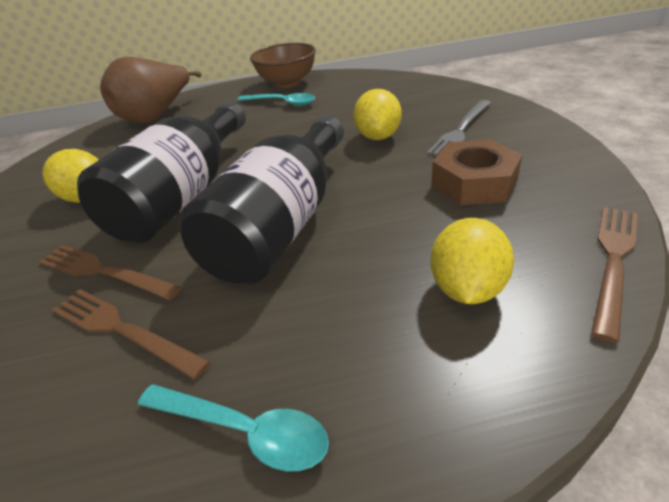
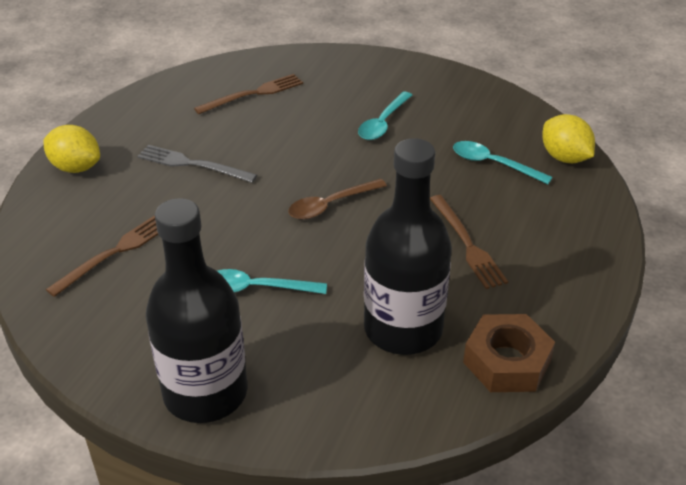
brown bowl: [250,43,316,88] = 1 -> none = 0
brown pear: [100,57,201,123] = 1 -> none = 0
brown spoon: none = 0 -> [288,179,387,220] = 1
turquoise spoon: [138,384,329,471] [237,93,315,106] = 2 -> [217,269,327,294] [358,92,412,140] [453,141,553,184] = 3
yellow lemon: [42,149,99,203] [353,89,402,140] [430,218,514,304] = 3 -> [43,125,100,173] [542,114,595,163] = 2

